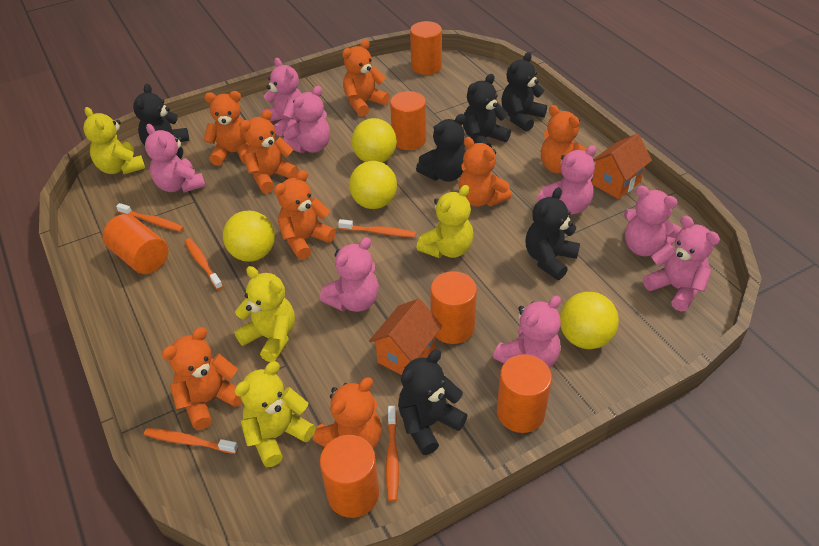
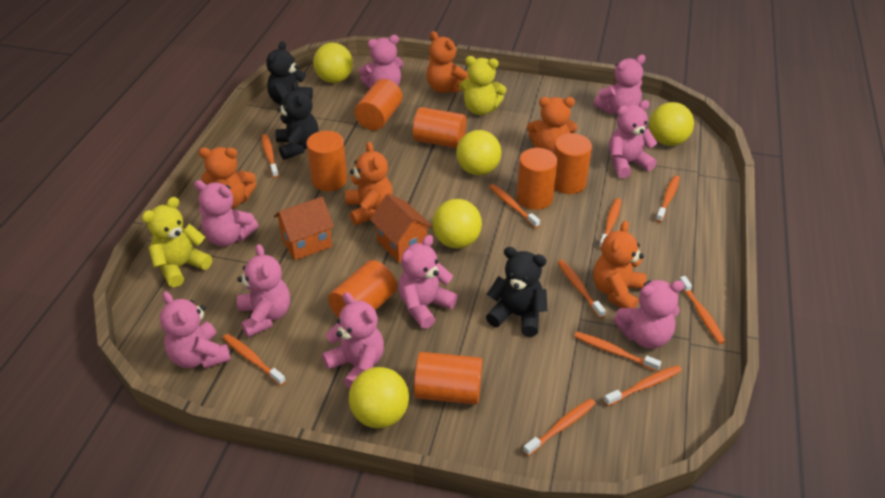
black teddy bear: [133,84,189,159] [398,350,468,455] [416,114,465,182] [463,74,511,148] [501,52,547,132] [526,187,580,280] = 6 -> [266,41,313,107] [275,82,319,160] [486,247,547,337] = 3
orange cylinder: [102,214,168,274] [320,435,379,518] [390,91,426,150] [410,21,442,75] [430,271,477,344] [497,354,552,433] = 6 -> [306,131,347,191] [328,260,397,318] [355,79,402,130] [413,107,467,148] [414,352,482,405] [517,148,558,210] [554,133,592,194] = 7
orange teddy bear: [162,327,242,430] [203,91,249,166] [240,110,299,193] [274,170,336,260] [313,377,382,449] [342,40,390,117] [459,137,512,207] [541,105,586,174] = 8 -> [198,147,256,209] [345,142,393,225] [427,31,468,93] [527,97,577,153] [593,221,646,308] = 5
orange toothbrush: [116,203,184,232] [144,428,238,454] [185,238,223,290] [338,219,416,237] [386,406,399,502] = 5 -> [223,334,286,386] [262,134,279,178] [489,184,540,228] [523,399,596,456] [557,260,606,318] [574,332,661,371] [599,198,622,249] [604,365,682,406] [656,175,680,222] [679,276,725,344] = 10
pink teddy bear: [145,124,205,193] [261,58,302,136] [283,86,330,153] [320,237,379,312] [493,296,561,368] [537,145,597,215] [624,186,682,256] [643,216,720,311] = 8 -> [160,291,231,369] [194,180,259,246] [237,244,290,338] [322,292,384,389] [359,35,403,89] [398,235,458,329] [594,55,646,115] [609,100,657,178] [613,280,684,349] = 9
yellow ball: [223,211,275,262] [349,161,397,209] [352,118,397,162] [560,292,619,349] = 4 -> [313,43,353,83] [349,367,409,428] [432,199,482,248] [456,130,501,175] [649,102,694,146] = 5
yellow teddy bear: [83,107,145,174] [234,266,295,362] [235,361,315,467] [416,185,474,258] = 4 -> [142,197,212,287] [459,56,506,115] = 2

